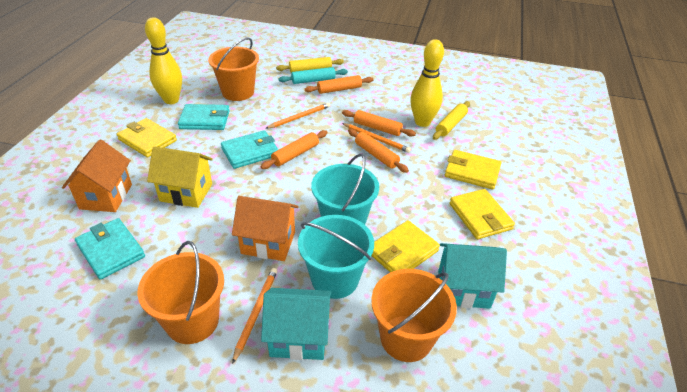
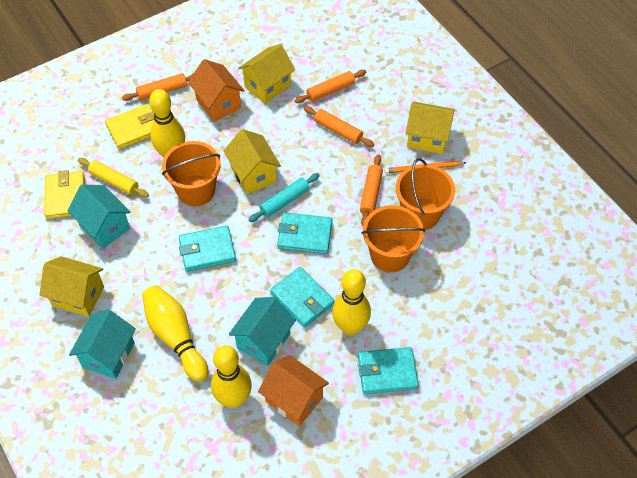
orange pencil: [232,268,277,364] [265,103,330,129] [342,123,411,153] = 3 -> [384,161,467,174] = 1
turquoise bucket: [298,215,374,299] [311,154,379,225] = 2 -> none = 0
turquoise house: [261,288,331,360] [438,243,507,309] = 2 -> [67,184,131,249] [69,309,136,379] [229,297,296,366] = 3
turquoise wallet: [75,218,145,280] [178,104,230,130] [221,130,279,169] = 3 -> [179,226,236,272] [270,267,335,328] [277,213,332,254] [358,347,419,394] = 4
yellow bowling pin: [145,17,182,104] [410,39,444,127] = 2 -> [142,285,208,382] [149,89,185,158] [211,345,252,408] [332,269,371,335] = 4
yellow house: [147,146,213,208] = 1 -> [39,256,104,317] [224,129,281,194] [238,44,295,104] [406,102,455,154] = 4
yellow rolling pin: [276,57,344,73] [433,101,470,140] = 2 -> [78,158,149,198] = 1
yellow wallet: [117,118,177,158] [372,220,440,272] [445,150,501,189] [449,189,515,239] = 4 -> [44,170,85,219] [105,104,154,150] = 2

